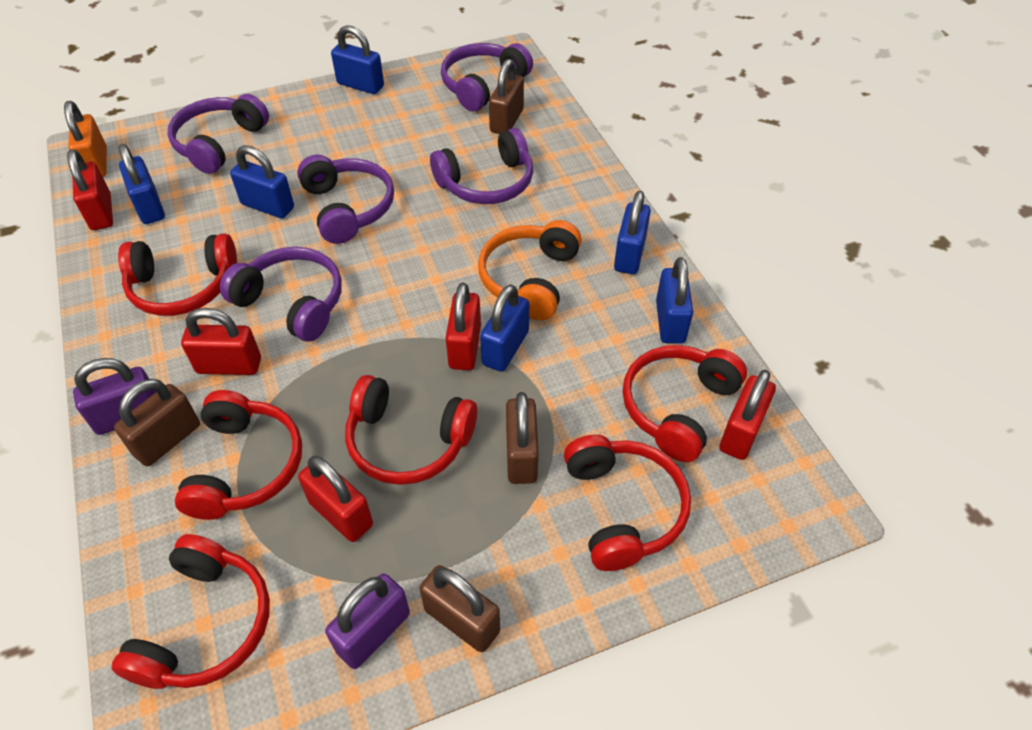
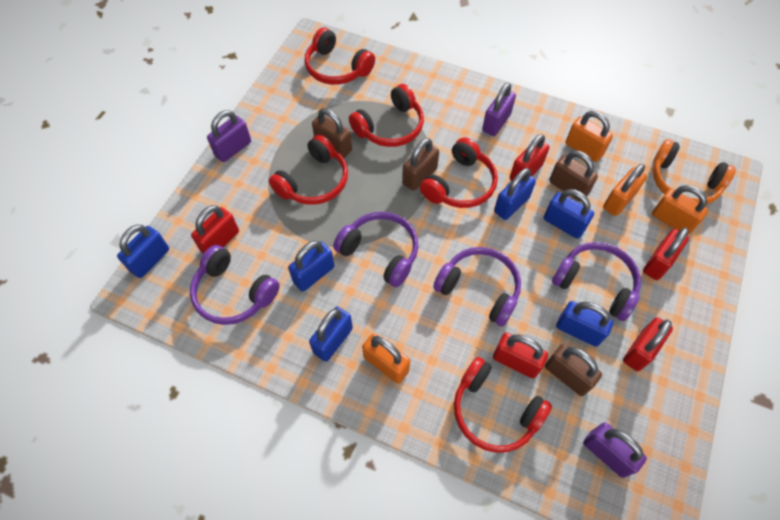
orange padlock: [64,101,107,177] = 1 -> [362,333,410,383] [565,111,613,162] [603,164,647,216] [652,185,708,235] = 4
purple headphones: [168,94,269,174] [220,247,342,342] [297,155,394,244] [430,128,533,204] [441,43,533,111] = 5 -> [190,245,280,325] [333,212,418,287] [433,247,521,326] [552,242,641,321] = 4
purple padlock: [73,358,156,435] [325,573,410,669] = 2 -> [207,110,251,162] [482,82,516,136] [583,422,647,478] = 3
red headphones: [112,534,270,689] [118,233,237,316] [175,390,302,520] [345,375,477,485] [564,435,691,571] [622,345,747,462] = 6 -> [269,135,348,205] [305,27,375,85] [349,84,424,147] [420,137,498,208] [454,357,552,453] = 5

